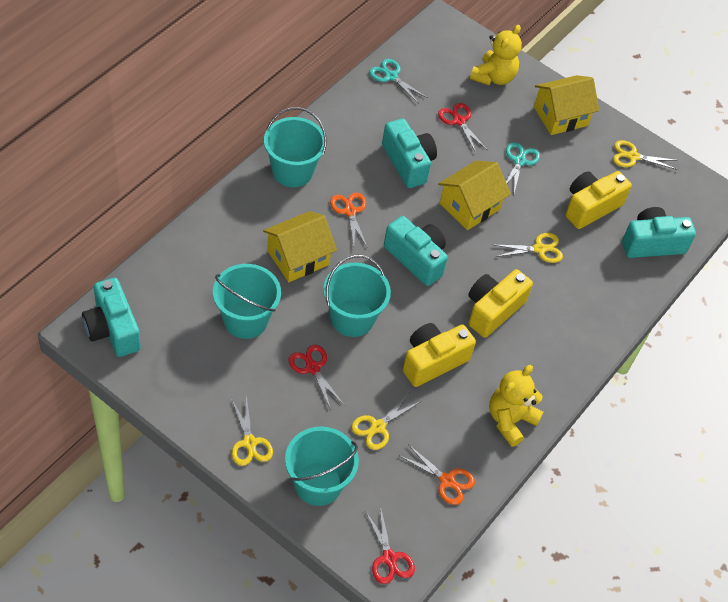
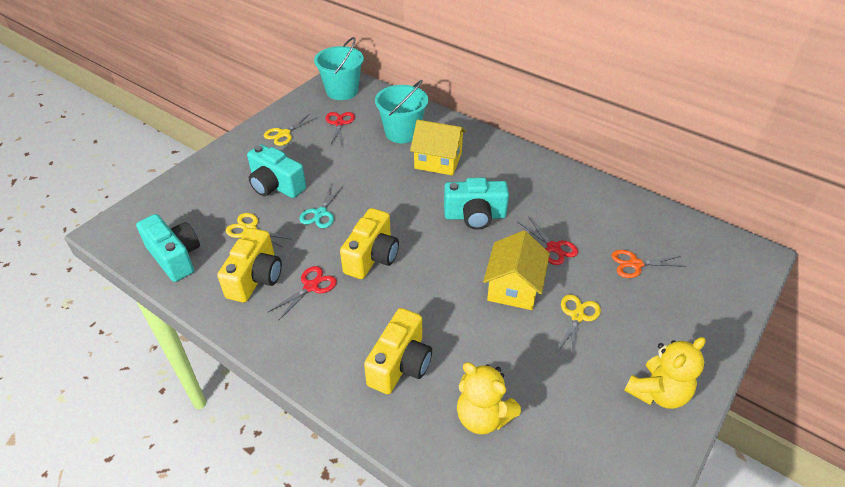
orange scissors: [330,193,368,248] [400,444,475,505] = 2 -> [611,250,686,278] = 1
turquoise bucket: [213,264,281,339] [264,107,327,187] [285,427,359,506] [323,255,391,337] = 4 -> [314,37,364,100] [375,80,428,143] = 2
turquoise camera: [82,278,141,357] [382,118,437,188] [384,216,448,286] [622,207,696,258] = 4 -> [136,214,200,282] [247,144,306,198] [444,178,509,230] = 3
turquoise scissors: [369,59,428,104] [506,142,540,193] = 2 -> [299,184,344,228] = 1
yellow house: [263,211,337,282] [438,161,511,230] [534,75,599,135] = 3 -> [410,119,466,176] [483,230,550,310] = 2
yellow scissors: [231,394,273,466] [351,392,420,450] [495,233,563,263] [613,140,678,170] = 4 -> [226,213,292,248] [264,114,316,146] [557,295,601,359] = 3

